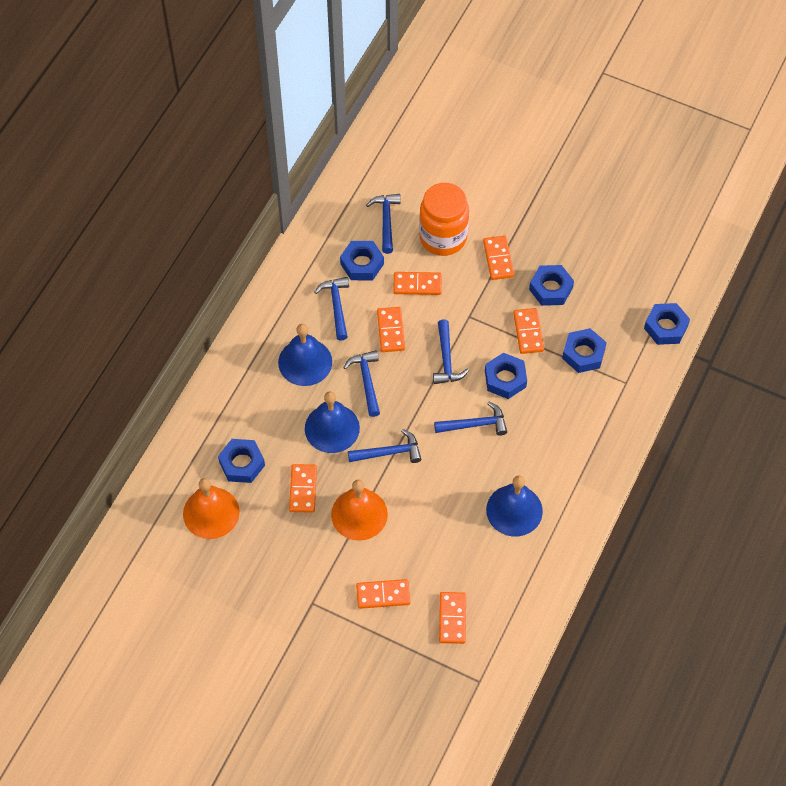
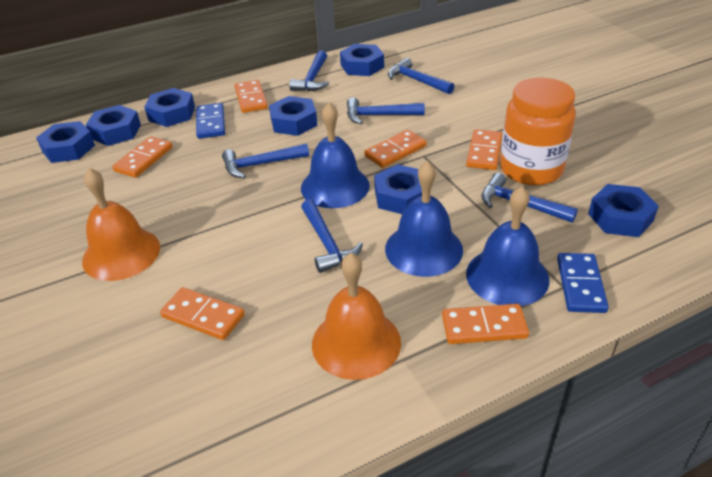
blue domino: none = 0 -> [196,103,225,139] [557,253,609,313] = 2
blue nut: [218,439,265,483] [340,241,384,280] [485,353,527,399] [529,265,574,306] [562,328,607,373] [644,303,690,345] = 6 -> [36,121,95,163] [86,105,141,146] [144,88,195,127] [269,96,318,136] [340,44,384,76] [374,164,422,214] [588,184,659,237] = 7
orange domino: [289,464,317,513] [356,579,410,609] [377,307,405,352] [393,272,442,295] [439,592,466,644] [483,236,514,280] [513,308,544,354] = 7 -> [112,136,172,178] [160,287,245,340] [235,80,268,113] [364,130,427,168] [442,304,529,344] [466,129,503,170] = 6

